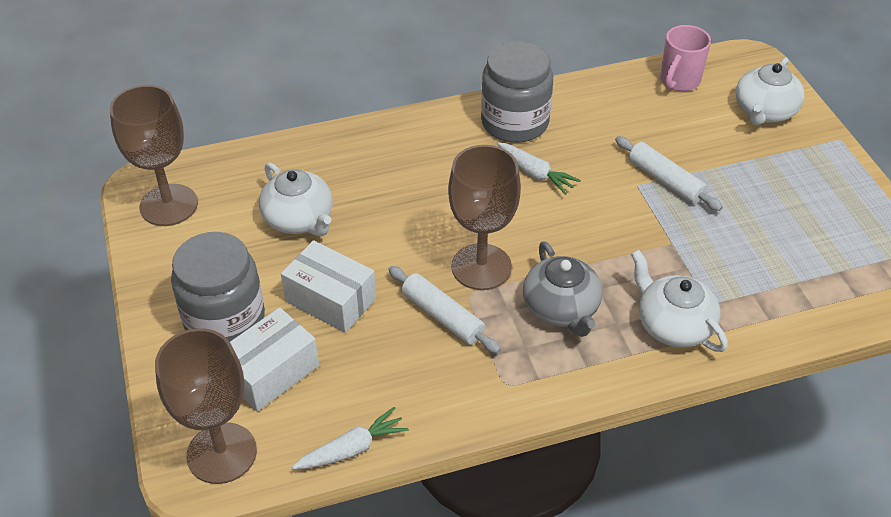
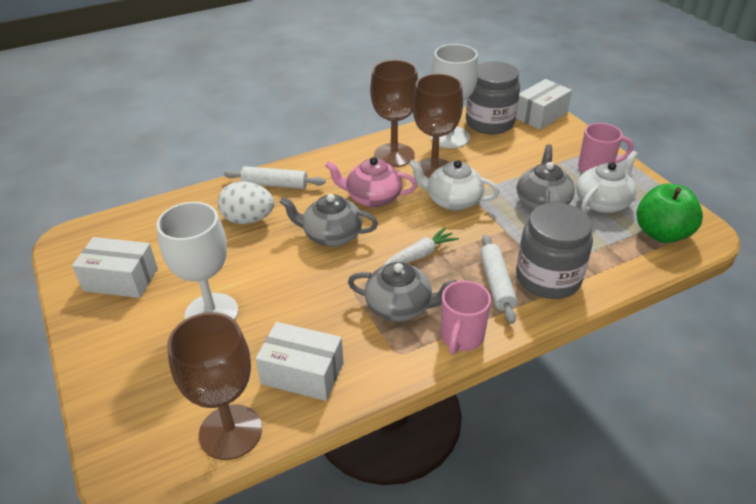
green apple: none = 0 -> [637,184,703,243] = 1
grey teapot: [523,242,602,337] = 1 -> [280,194,378,247] [348,262,457,322] [517,144,575,210] = 3
pink mug: [660,25,711,91] = 1 -> [441,280,491,355] [578,123,634,173] = 2
pink teapot: none = 0 -> [325,157,417,207] = 1
white box: [230,307,319,412] [281,240,376,333] = 2 -> [72,237,158,298] [255,322,344,401] [516,79,572,130] = 3
white carrot: [292,407,409,469] [497,142,581,195] = 2 -> [383,227,459,266] = 1
white egg: none = 0 -> [217,181,274,224] = 1
white goblet: none = 0 -> [156,202,238,320] [431,44,479,148] = 2
white teapot: [259,162,333,236] [631,250,728,352] [736,58,804,125] = 3 -> [409,159,499,211] [577,151,638,213] = 2

